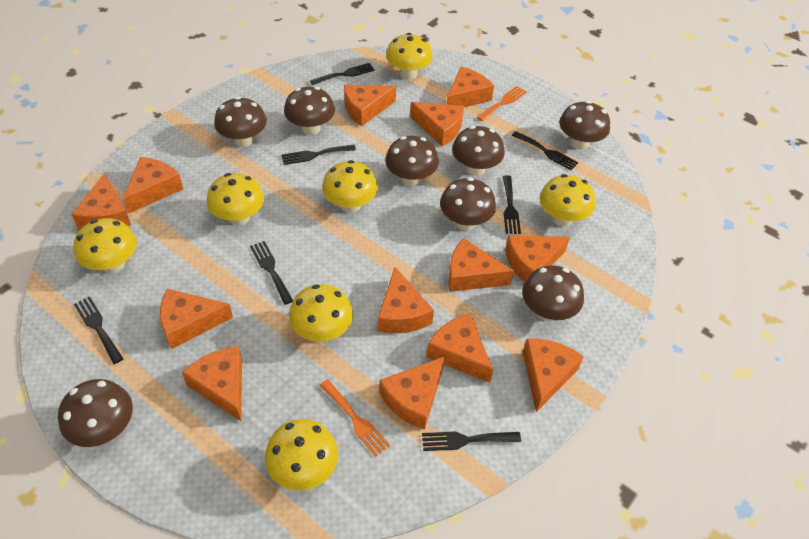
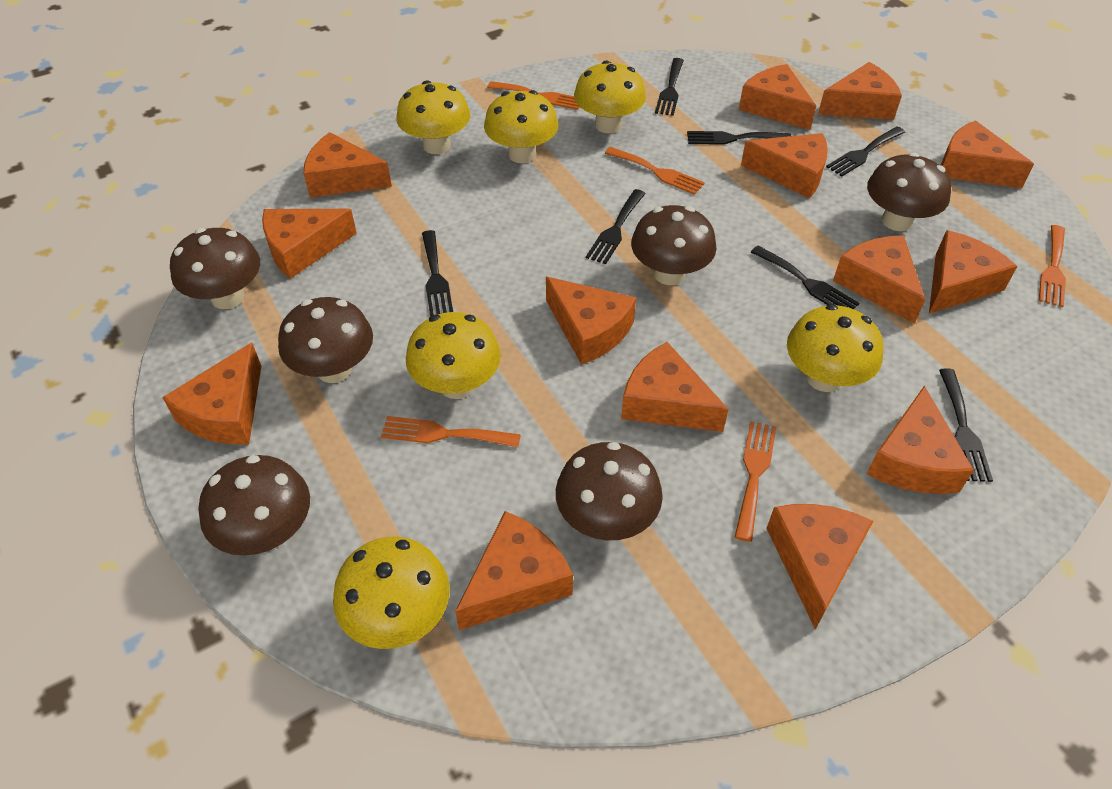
brown mushroom: [58,379,133,447] [214,97,267,147] [284,87,335,135] [385,136,439,186] [440,177,496,230] [452,126,505,176] [522,265,584,321] [559,101,610,150] = 8 -> [170,228,260,309] [198,455,310,556] [278,297,373,383] [556,442,663,540] [631,205,717,285] [867,153,951,231] = 6
orange cheese: [71,173,131,230] [123,157,183,213] [160,289,233,349] [182,346,242,421] [344,85,396,126] [378,267,434,333] [379,356,445,430] [410,102,464,147] [427,313,493,383] [446,66,494,107] [448,238,514,292] [505,235,570,282] [523,339,584,412] = 13 -> [162,343,261,444] [262,209,357,279] [303,132,392,198] [455,511,573,630] [546,277,636,365] [621,342,729,432] [739,64,816,130] [741,133,828,199] [766,504,873,629] [818,62,902,120] [833,236,926,323] [867,386,974,494] [929,230,1017,314] [941,120,1034,188] = 14
orange fork: [320,379,390,457] [477,86,527,121] = 2 -> [381,416,521,447] [487,81,579,110] [605,147,705,195] [735,421,776,542] [1039,225,1066,307] = 5
yellow mushroom: [74,218,137,273] [207,173,264,226] [265,419,338,491] [289,284,353,342] [322,160,378,213] [386,33,433,80] [540,174,595,226] = 7 -> [333,536,450,649] [397,80,470,154] [406,312,501,399] [484,90,558,163] [574,60,646,133] [787,304,883,392] = 6

